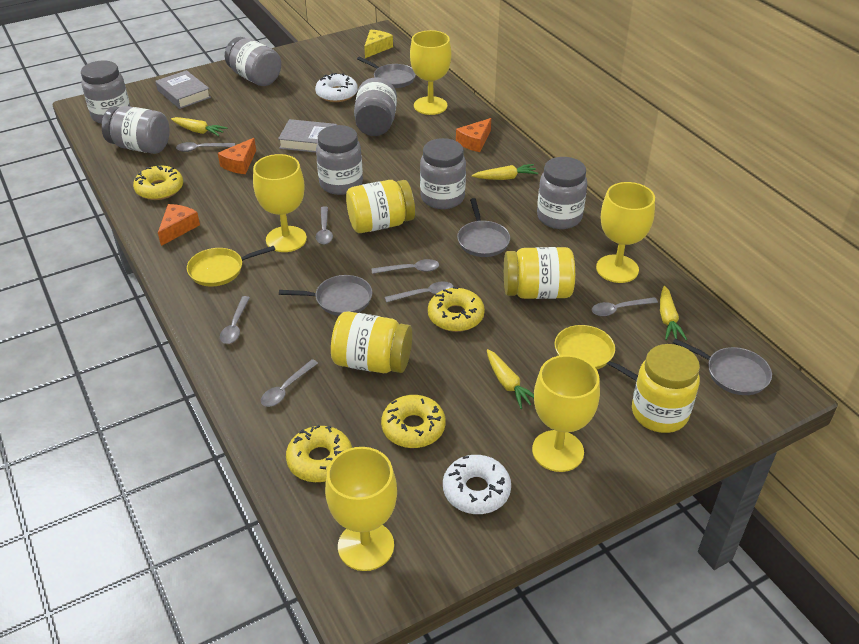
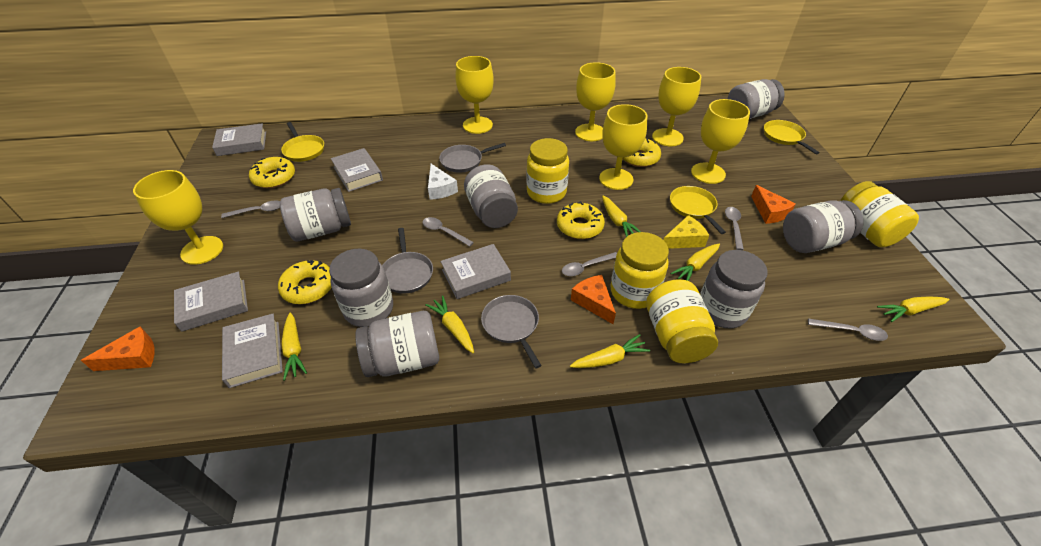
grey book: [156,70,211,109] [278,119,337,153] = 2 -> [174,271,248,332] [212,123,266,156] [222,314,283,388] [331,148,383,192] [440,244,511,299] = 5
grey pan: [279,275,372,316] [357,57,416,88] [457,198,510,257] [673,339,772,395] = 4 -> [382,228,433,294] [439,143,506,173] [481,295,542,368] = 3
grey spoon: [176,142,235,152] [220,296,250,344] [261,359,318,407] [316,206,333,245] [372,259,439,274] [385,281,454,303] [592,297,658,316] = 7 -> [221,201,280,218] [423,217,474,247] [562,252,617,276] [725,207,744,250] [808,318,888,341] = 5
white cheese: none = 0 -> [428,164,458,200] = 1
white donut: [315,73,358,102] [443,455,511,514] = 2 -> none = 0
yellow carrot: [171,117,227,136] [472,164,538,180] [487,349,534,409] [660,286,687,340] = 4 -> [282,313,307,380] [425,295,474,353] [570,334,650,368] [602,196,641,237] [670,244,720,281] [877,296,950,322] = 6
yellow goblet: [253,154,307,252] [325,447,397,571] [410,30,451,115] [532,355,600,472] [596,182,655,283] = 5 -> [133,170,223,265] [455,56,494,134] [575,62,616,141] [599,104,648,190] [652,67,701,146] [691,99,750,184] = 6
yellow pan: [187,246,275,286] [554,325,638,381] = 2 -> [281,122,324,162] [670,186,726,234] [764,120,819,154] = 3

